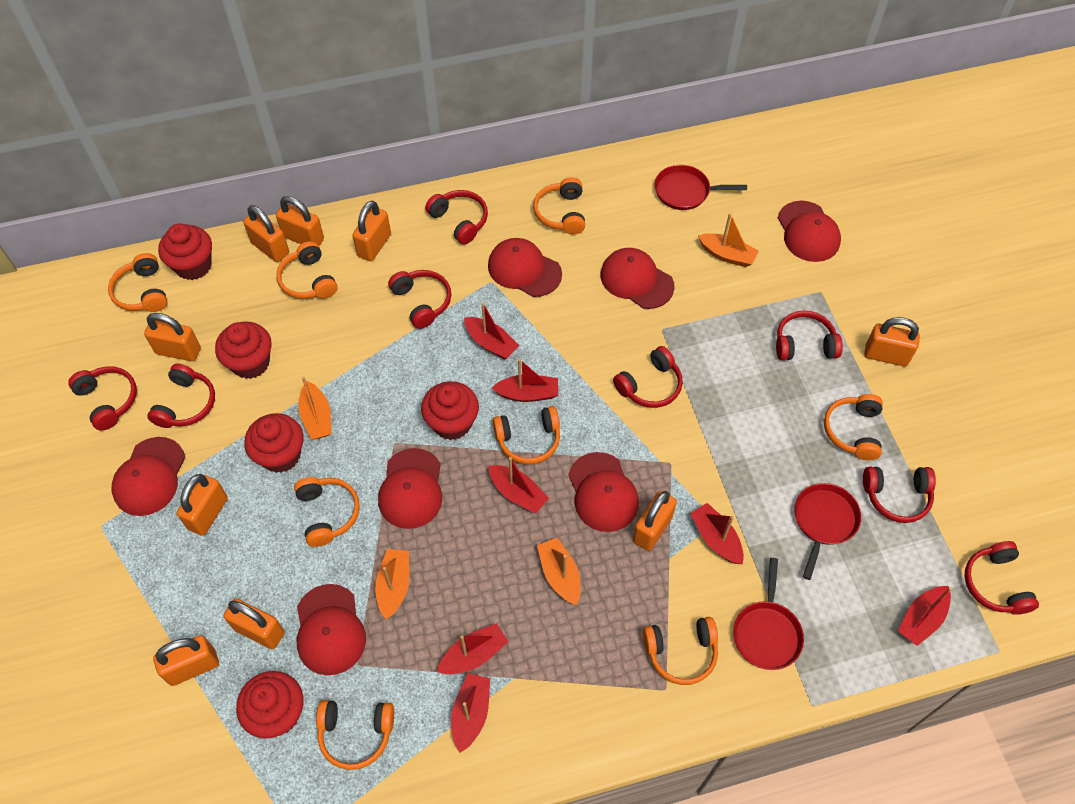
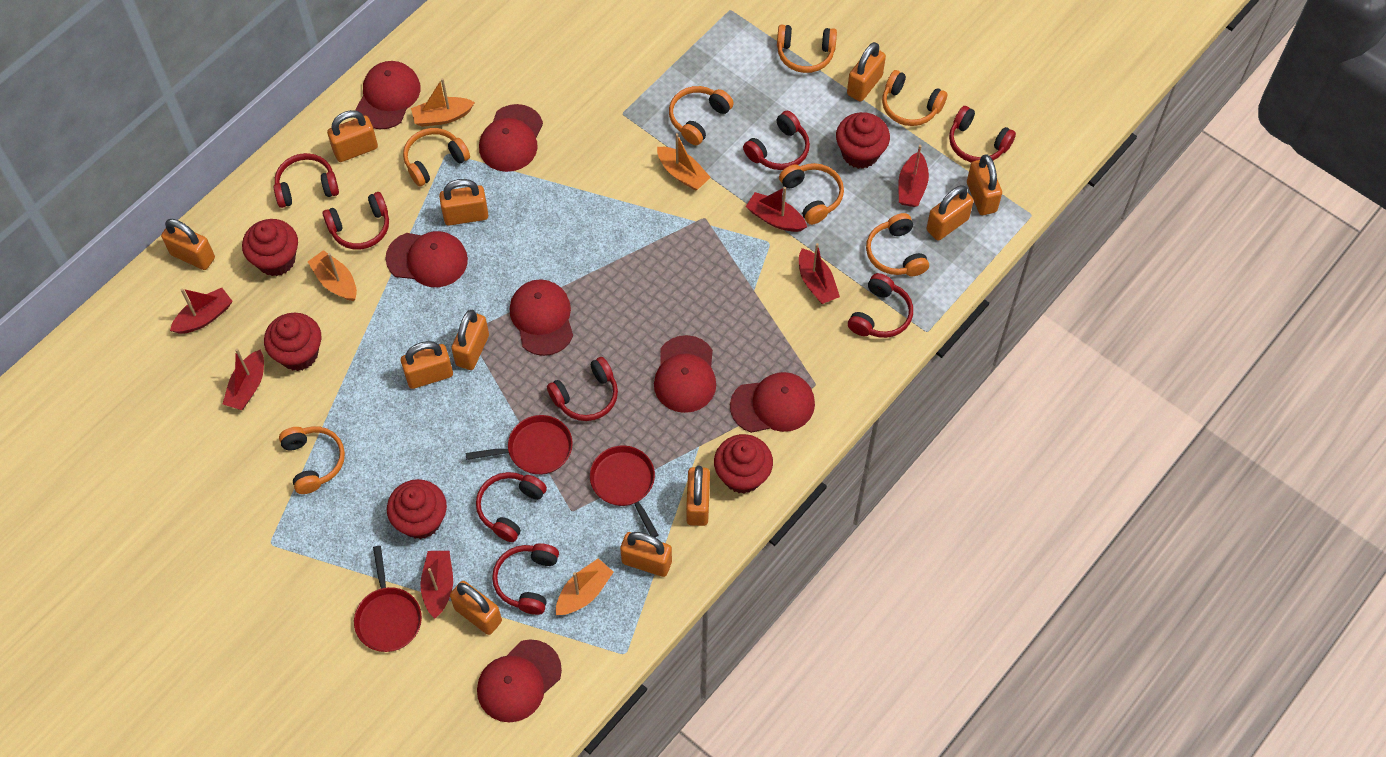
orange headphones: [108,253,167,312] [276,241,338,299] [294,477,360,547] [316,700,394,770] [493,406,560,464] [533,177,585,235] [643,617,718,685] [824,394,883,460] = 8 -> [279,426,345,494] [403,128,470,187] [669,86,734,145] [777,25,837,73] [779,163,844,225] [866,213,929,276] [882,70,947,126] = 7
orange padlock: [144,313,201,361] [153,635,219,686] [177,474,228,536] [224,599,284,649] [243,205,289,262] [276,196,324,246] [352,201,391,261] [633,491,677,551] [864,317,920,367] = 9 -> [161,219,215,270] [327,110,378,162] [401,341,453,389] [439,179,488,226] [450,581,502,635] [451,310,489,370] [620,532,672,577] [686,466,710,526] [847,42,886,102] [926,185,974,241] [967,155,1002,215] = 11
red boat: [437,623,508,674] [451,673,490,753] [464,302,520,360] [489,457,549,514] [492,359,558,402] [690,503,744,564] [898,586,952,646] = 7 -> [170,288,233,334] [223,349,264,410] [420,551,453,618] [746,187,807,232] [799,243,840,304] [898,145,929,207] = 6

